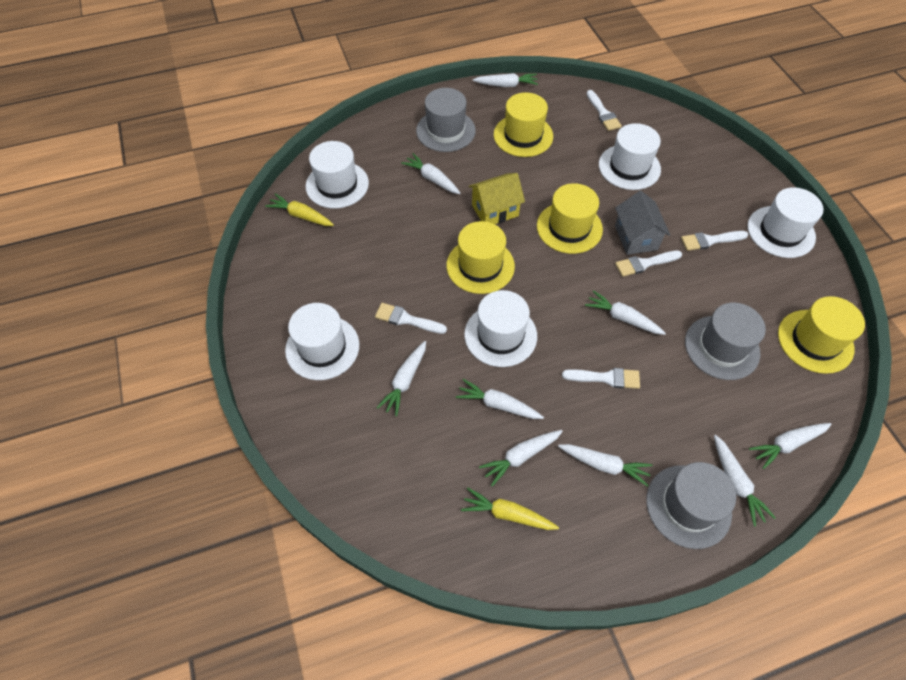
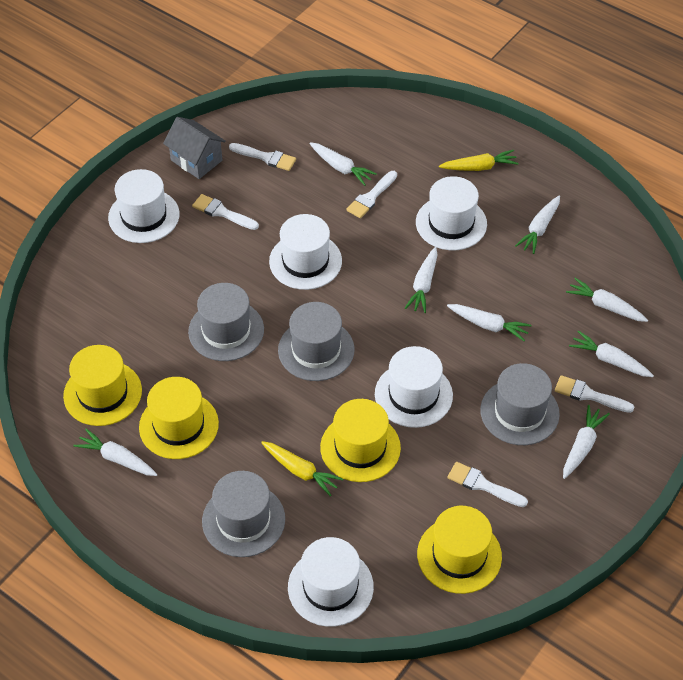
grey hat: [416,88,476,152] [646,462,736,549] [685,303,766,380] = 3 -> [188,283,264,361] [202,471,285,557] [278,302,354,381] [480,363,560,445] = 4
white carrot: [377,341,426,416] [401,153,460,194] [456,379,544,419] [473,73,538,87] [479,430,563,487] [558,444,653,487] [585,290,666,335] [714,435,776,527] [749,423,832,469] = 9 -> [73,429,158,476] [309,142,377,186] [405,247,437,313] [447,304,532,341] [515,196,560,254] [563,405,610,479] [566,278,648,322] [569,331,654,377] = 8
yellow house: [469,173,525,224] = 1 -> none = 0

